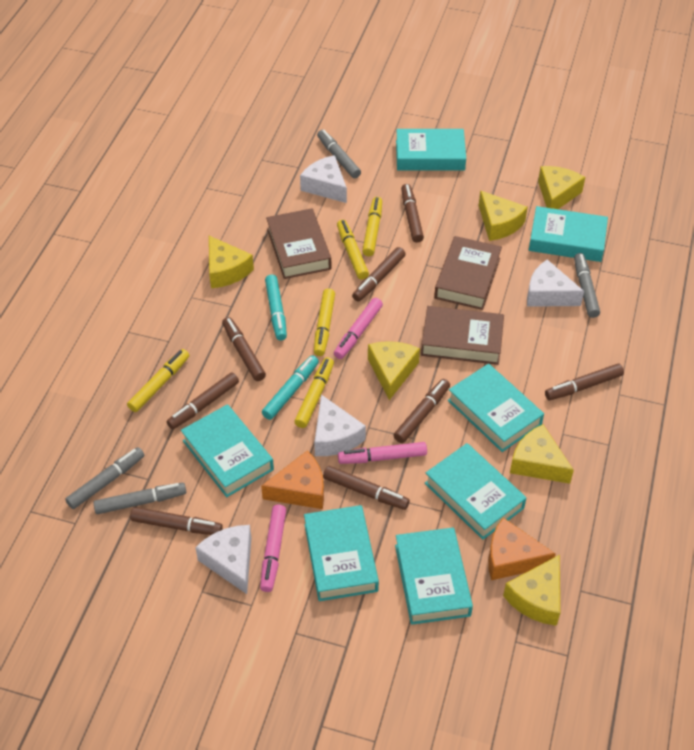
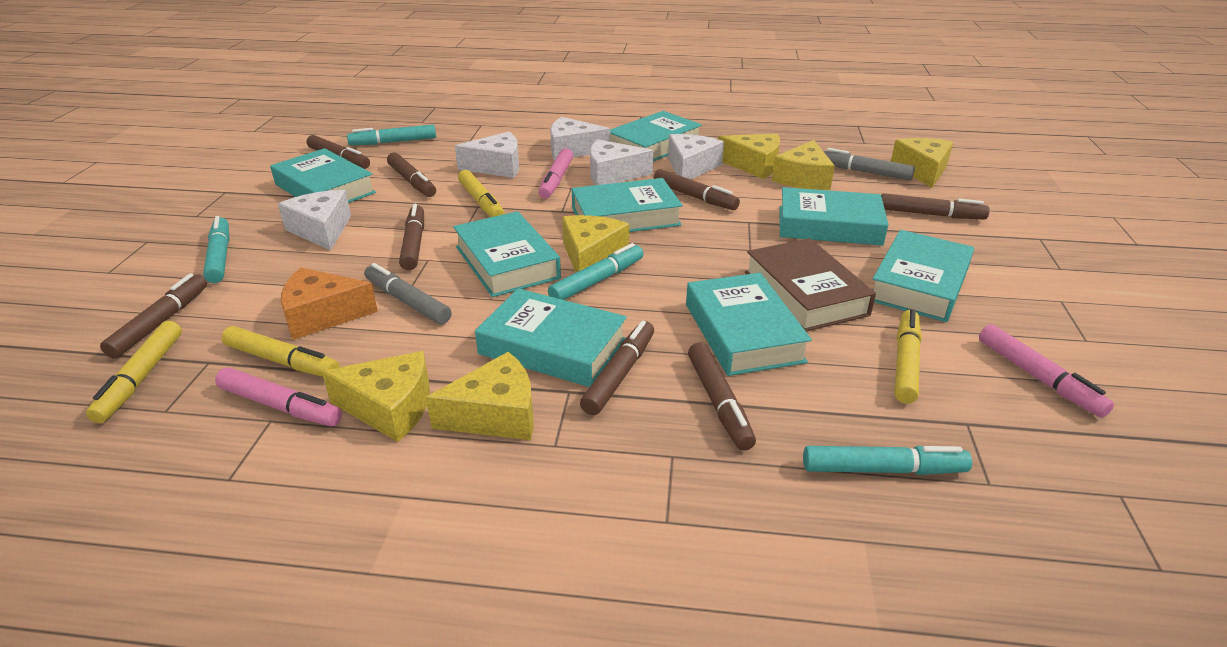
brown book: [266,208,331,279] [421,306,504,365] [434,236,502,310] = 3 -> [745,238,876,332] = 1
grey marker: [65,447,144,509] [93,483,186,514] [317,130,361,178] [574,253,600,318] = 4 -> [364,263,452,324] [823,148,915,181] = 2
orange cheese: [261,450,324,509] [488,518,556,580] = 2 -> [281,267,378,340] = 1
turquoise book: [181,404,274,497] [304,505,379,601] [395,528,473,625] [396,129,466,171] [425,443,526,540] [448,364,544,452] [529,206,608,262] = 7 -> [270,148,376,203] [453,211,561,297] [475,288,627,387] [572,178,683,232] [610,111,702,162] [686,273,812,376] [779,187,889,246] [873,230,974,322] = 8
turquoise marker: [262,355,319,420] [265,275,287,341] = 2 -> [203,216,230,283] [347,125,436,145] [548,243,643,300] [803,446,972,475] = 4
white cheese: [195,525,251,594] [300,155,347,203] [314,395,366,456] [527,260,584,307] = 4 -> [278,190,351,250] [455,132,519,178] [550,117,610,161] [590,139,653,185] [668,134,724,179] = 5
yellow marker: [127,349,189,412] [294,357,334,428] [314,289,335,356] [337,220,369,280] [362,197,382,256] = 5 -> [86,321,182,423] [221,326,339,377] [458,170,505,217] [895,309,922,404] = 4

